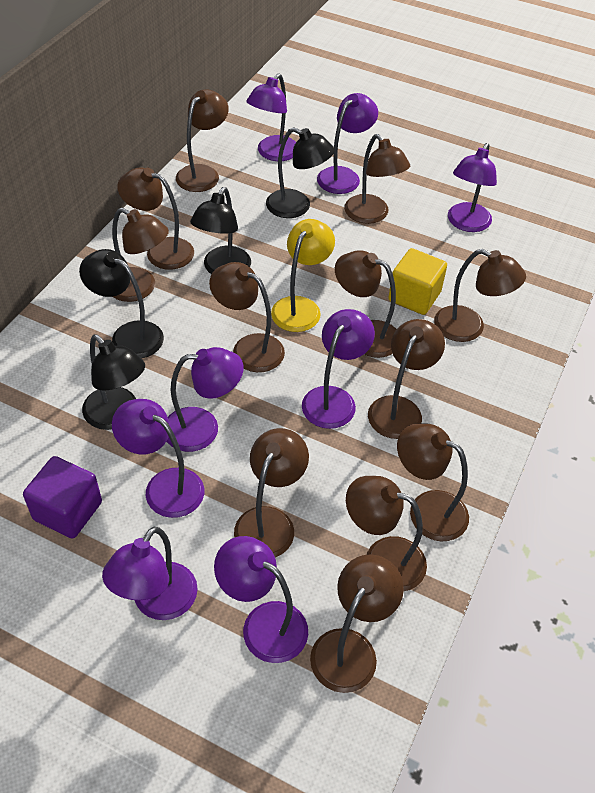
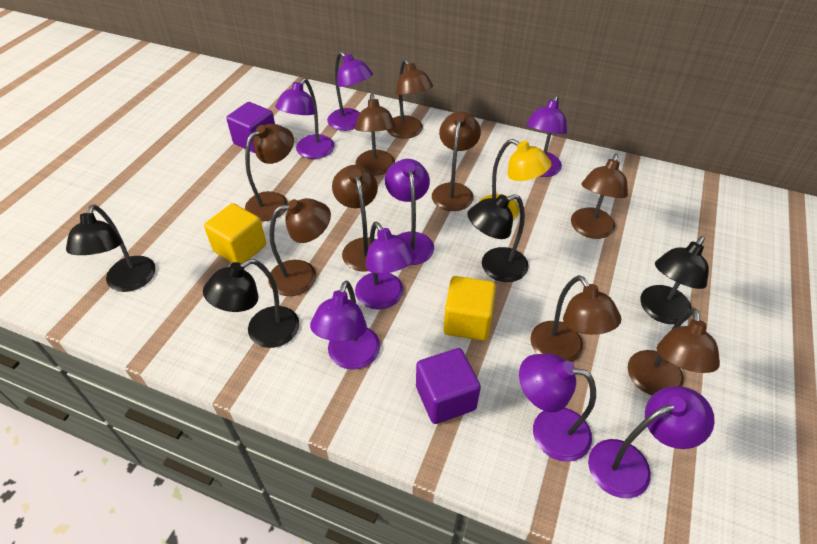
brown lamp: [112,208,169,302] [117,168,194,270] [176,89,229,192] [209,262,285,372] [234,428,309,557] [310,554,404,693] [335,250,396,358] [344,134,410,224] [346,476,427,592] [368,319,445,439] [397,424,469,541] [434,249,526,342] = 12 -> [245,124,294,221] [268,198,331,296] [332,165,378,272] [355,94,396,175] [387,59,433,139] [432,111,481,211] [530,275,621,362] [571,154,628,239] [628,308,720,396] = 9
purple cube: [23,456,102,539] = 1 -> [226,102,275,153] [416,348,481,424] = 2
yellow cube: [388,248,447,315] = 1 -> [204,203,266,264] [443,276,496,341] = 2

